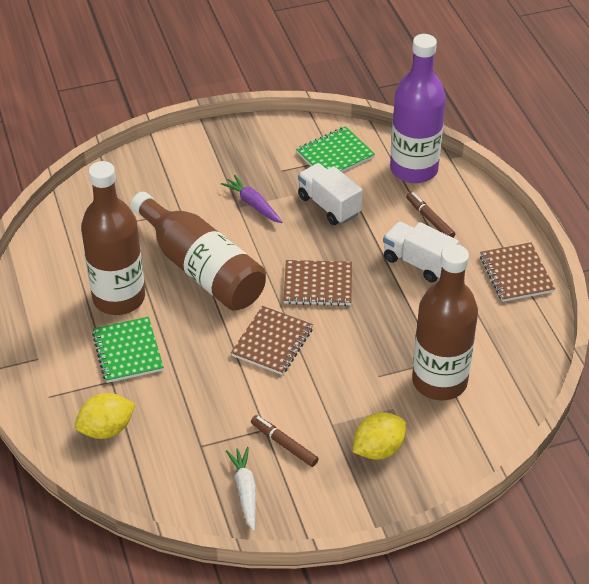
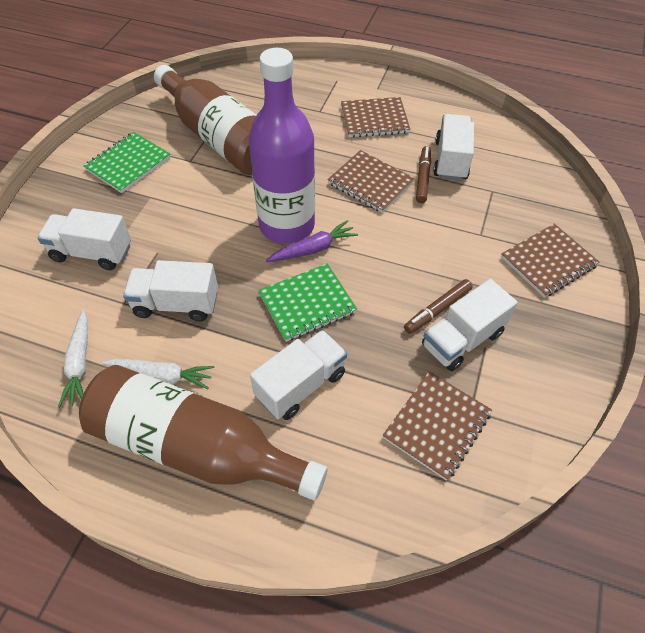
brown bottle: [81,161,145,315] [131,192,266,311] [412,244,478,401] = 3 -> [79,365,328,501] [154,65,256,175] = 2
brown notebook: [231,306,313,375] [283,260,352,306] [480,242,555,302] = 3 -> [328,150,415,213] [341,97,410,138] [382,371,492,481] [501,224,599,298] = 4
white carrot: [226,447,256,531] = 1 -> [58,310,88,408] [102,359,214,390] = 2
white truck: [298,163,363,225] [383,221,459,282] = 2 -> [37,208,131,270] [123,260,218,321] [250,330,347,420] [422,279,517,371] [433,114,474,181] = 5
yellow lemon: [75,393,135,439] [353,412,406,460] = 2 -> none = 0

